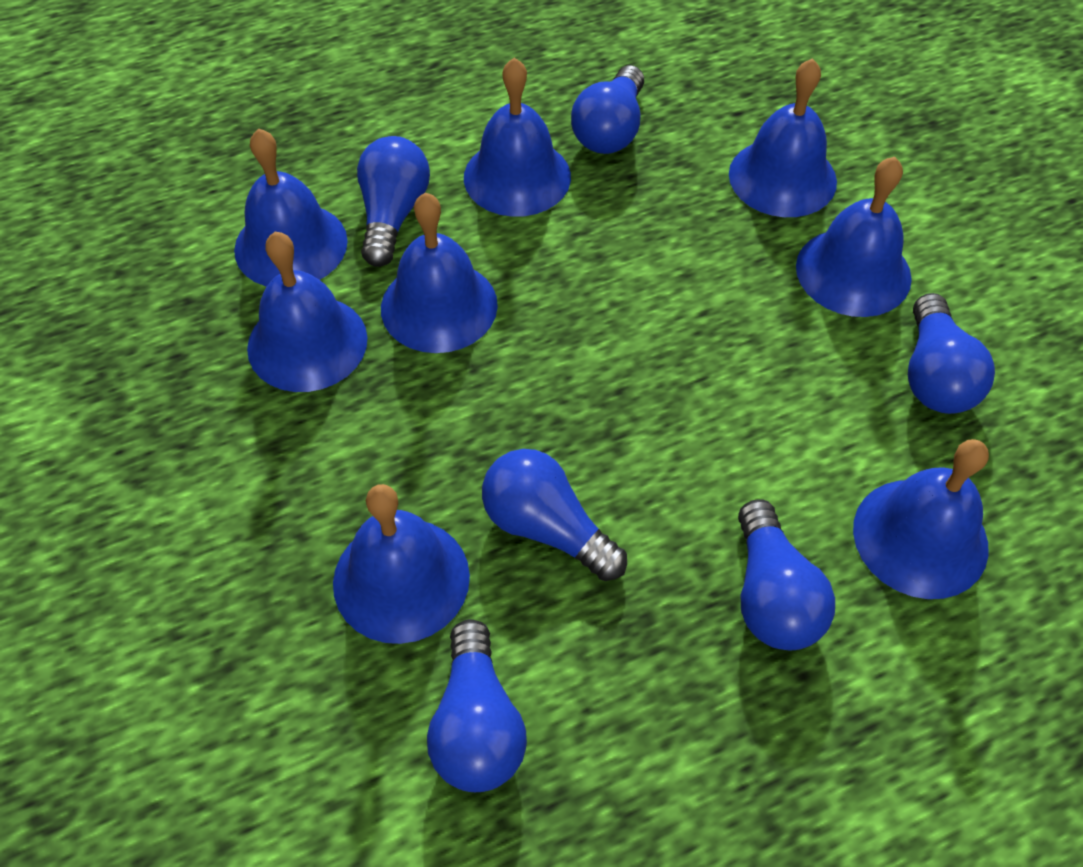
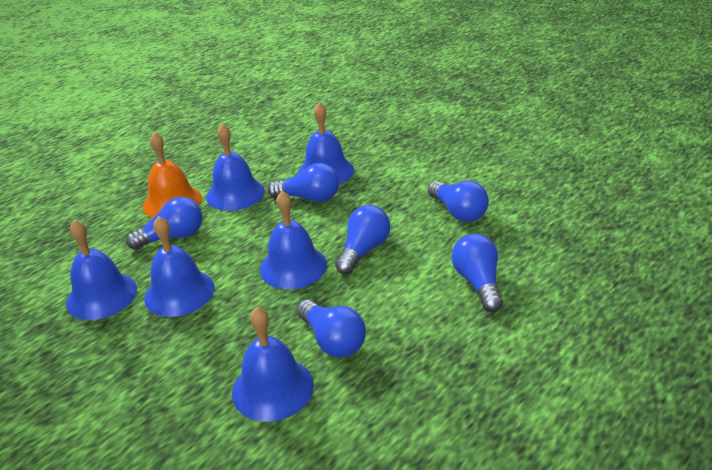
blue bell: [234,128,348,287] [247,232,367,392] [333,484,470,644] [381,192,498,353] [464,58,571,217] [729,58,837,217] [796,157,912,317] [853,439,989,599] = 8 -> [66,220,137,320] [144,216,215,317] [206,124,265,211] [232,307,314,422] [260,191,327,289] [298,102,354,184] = 6
orange bell: none = 0 -> [143,132,202,218] = 1

